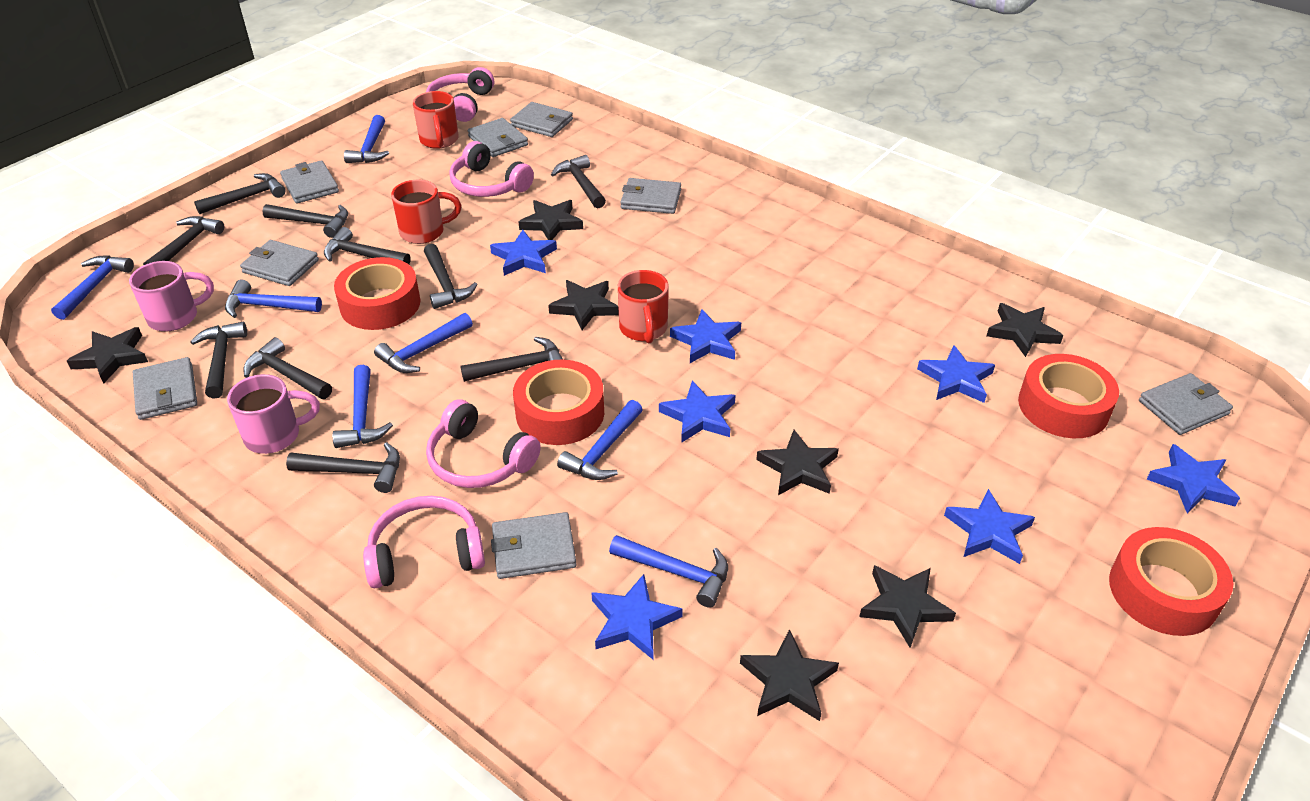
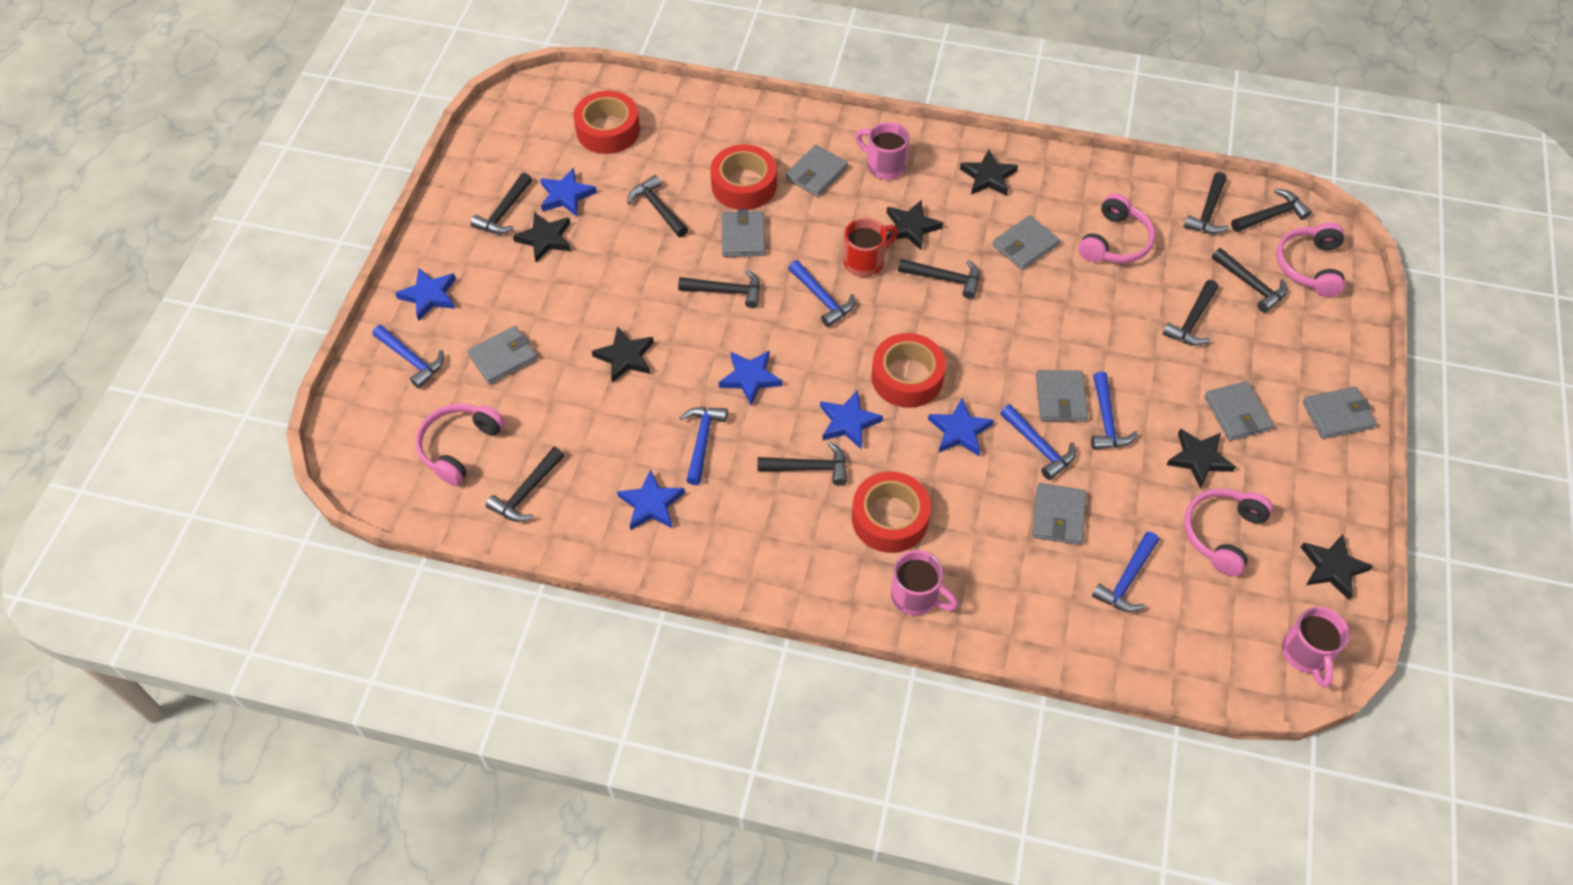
black star: [67,327,148,384] [519,200,583,240] [548,280,619,330] [740,629,839,721] [756,430,839,495] [859,565,956,648] [987,303,1064,357] = 7 -> [513,212,571,262] [592,326,654,383] [886,200,943,250] [960,149,1018,196] [1167,429,1236,489] [1301,534,1373,600] = 6
blue hammer: [51,255,134,320] [225,279,322,318] [332,365,393,448] [344,115,389,163] [374,313,473,373] [557,400,643,480] [609,535,728,608] = 7 -> [372,325,444,389] [679,407,728,485] [788,260,855,327] [1000,404,1076,480] [1091,372,1138,450] [1092,532,1159,612] = 6
blue star: [490,230,557,276] [591,574,683,660] [659,380,736,443] [670,309,741,363] [917,345,995,403] [944,489,1035,564] [1147,444,1240,514] = 7 -> [395,267,456,321] [540,168,597,216] [617,469,685,530] [719,351,782,405] [820,391,883,450] [928,398,994,456] = 6
pink mug: [129,261,214,332] [227,374,320,454] = 2 -> [856,122,909,180] [891,550,959,616] [1282,607,1350,688] = 3
red mug: [391,180,462,244] [413,91,459,149] [618,270,669,344] = 3 -> [843,218,898,277] = 1

